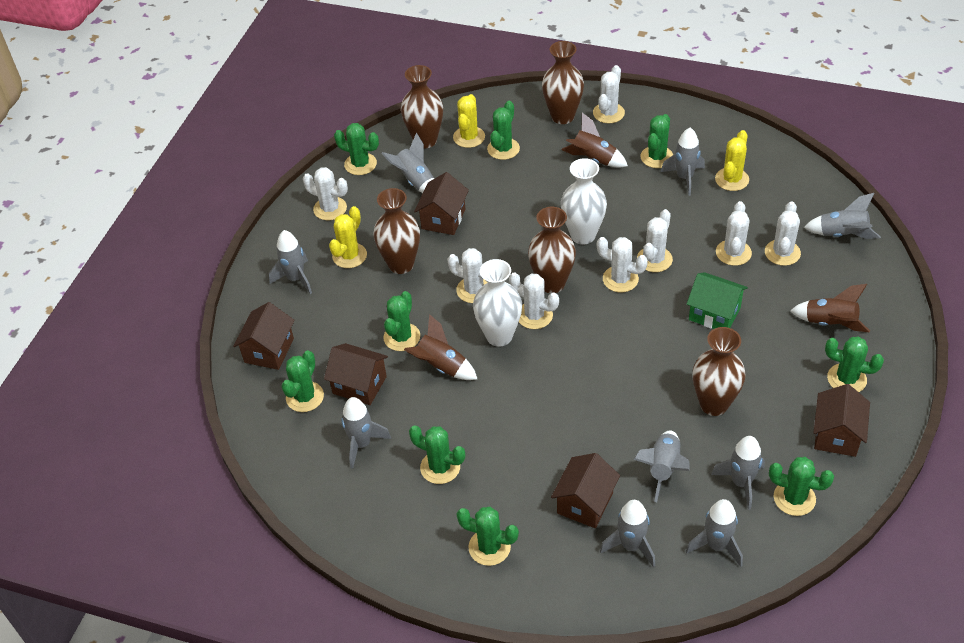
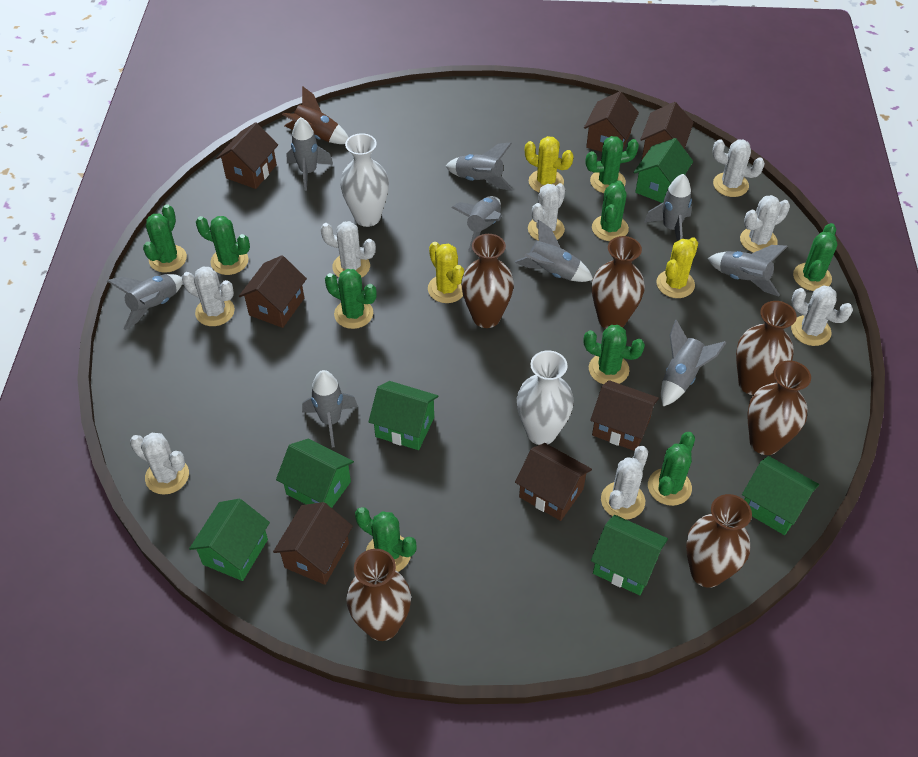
brown house: [233,302,295,370] [324,343,388,405] [414,172,469,235] [551,453,620,528] [813,384,870,457] = 5 -> [216,122,278,189] [239,255,307,328] [273,502,353,585] [515,443,592,521] [584,91,639,152] [590,380,659,451] [640,102,694,159] = 7
brown rocket: [404,314,477,380] [562,113,628,168] [790,284,870,332] = 3 -> [282,86,349,144] = 1
brown vase: [373,188,420,274] [401,65,443,148] [528,207,576,293] [542,41,584,124] [693,327,745,416] = 5 -> [346,549,411,641] [461,234,514,328] [592,236,645,329] [686,494,752,588] [736,301,797,395] [747,360,811,455] = 6
green house: [687,272,748,329] = 1 -> [189,499,270,581] [276,439,354,508] [368,381,438,450] [591,515,668,595] [634,138,693,203] [742,456,819,535] = 6

